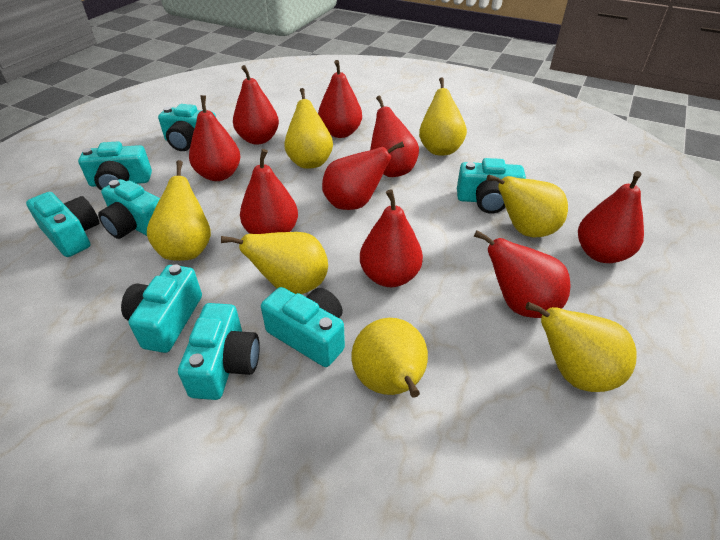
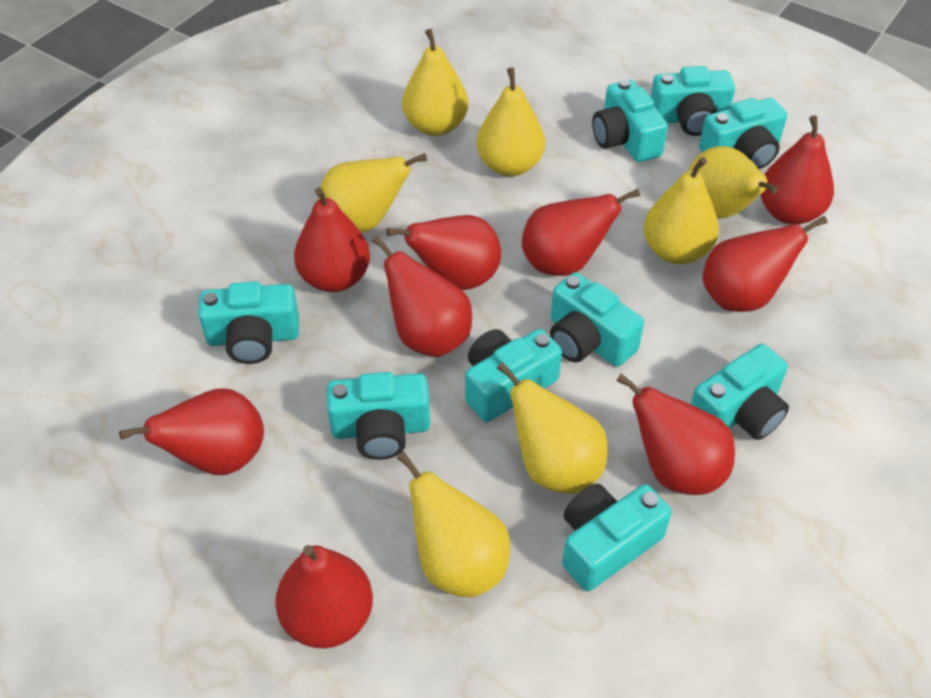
turquoise camera: [26,192,99,257] [78,141,152,190] [98,179,160,239] [121,264,202,353] [158,104,216,151] [178,303,260,400] [261,287,345,367] [457,158,526,214] = 8 -> [198,281,299,364] [327,372,430,460] [465,329,562,422] [550,272,644,367] [562,484,672,591] [592,79,668,162] [651,66,735,136] [691,344,789,440] [699,98,787,169] = 9

